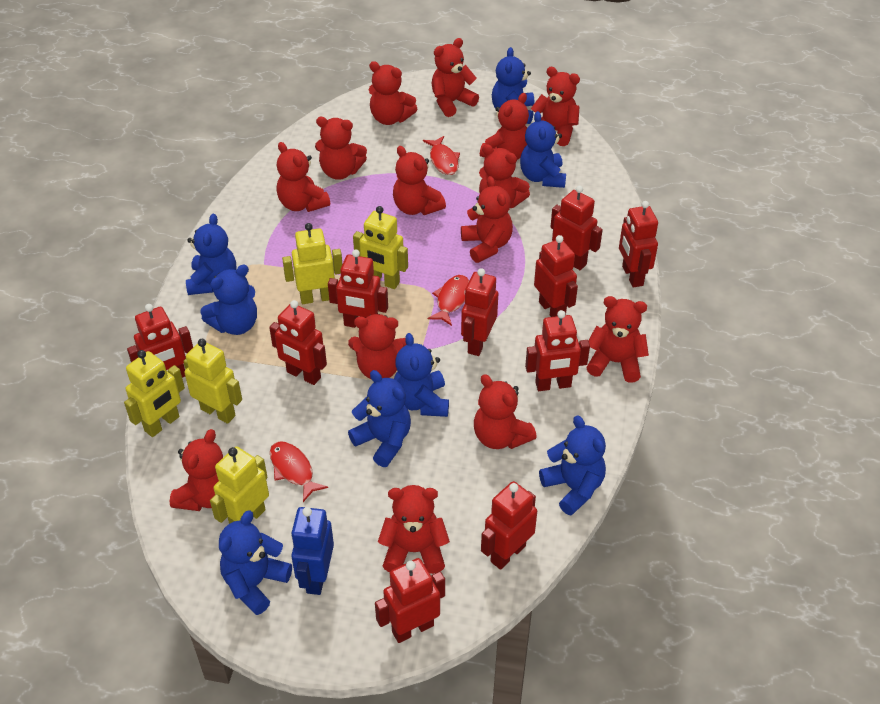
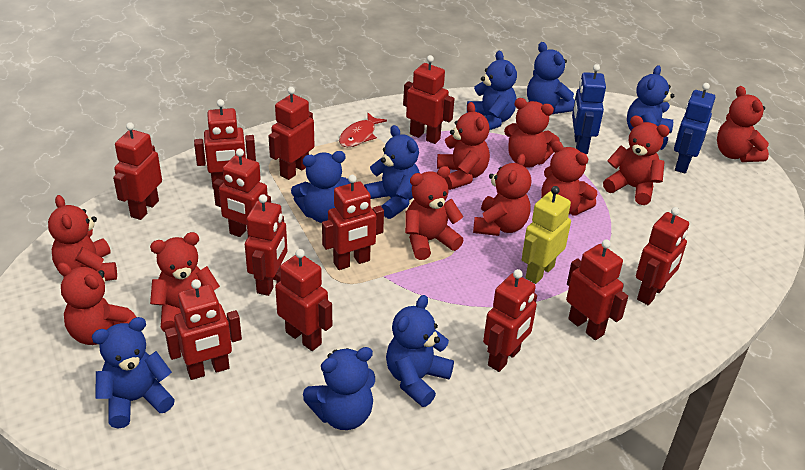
blue robot: [291,507,334,595] = 1 -> [572,64,606,154] [674,83,715,173] = 2
red fish: [270,441,328,502] [423,136,460,175] [428,275,469,326] = 3 -> [339,113,387,147] = 1
red robot: [127,304,193,378] [269,300,327,385] [328,250,388,328] [375,558,445,643] [461,268,498,356] [481,481,537,570] [525,310,590,391] [534,235,578,317] [550,186,603,270] [619,201,658,288] = 10 -> [113,122,162,220] [165,279,242,380] [194,99,256,187] [213,148,271,237] [245,194,287,296] [269,87,315,180] [275,249,332,351] [322,175,384,270] [403,55,455,144] [483,269,537,372] [566,239,628,340] [636,207,689,305] = 12
red teddy bear: [170,429,223,511] [276,142,330,212] [315,117,367,180] [348,314,406,379] [369,61,417,125] [378,485,450,574] [393,146,446,215] [431,38,479,117] [461,176,513,263] [474,374,537,449] [479,144,530,208] [480,93,529,160] [531,67,580,146] [586,296,649,383] = 14 -> [48,195,117,281] [57,262,136,345] [150,232,220,332] [405,166,464,260] [437,102,490,190] [473,154,531,236] [504,98,560,168] [541,141,597,216] [603,115,670,205] [717,86,769,162] = 10
yellow robot: [124,350,185,437] [183,339,242,424] [210,447,269,524] [282,223,342,304] [353,206,408,289] = 5 -> [522,186,571,284] = 1

